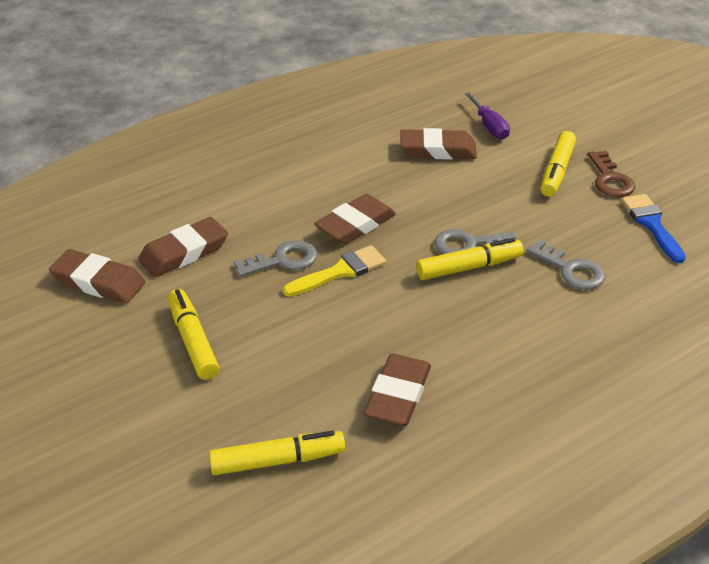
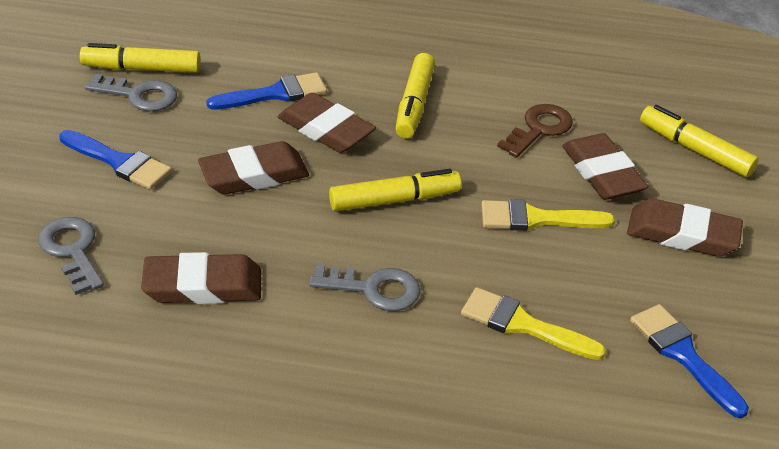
blue brush: [621,194,686,263] = 1 -> [59,130,172,190] [206,72,327,110] [630,304,749,418] = 3
purple screwdriver: [465,92,510,139] = 1 -> none = 0
yellow brush: [283,245,386,297] = 1 -> [461,287,606,360] [481,199,615,231] = 2

